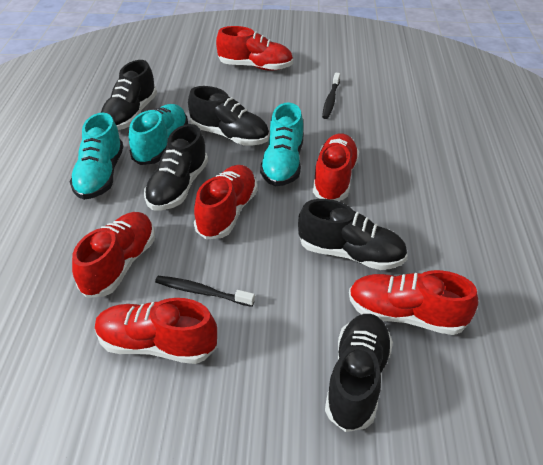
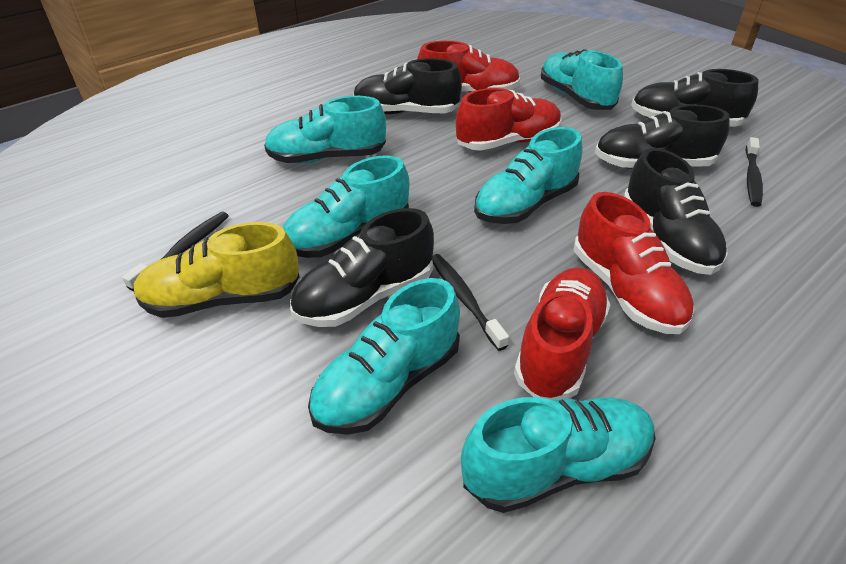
black toothbrush: [155,276,255,307] [322,73,340,119] = 2 -> [122,212,229,291] [432,254,509,351] [745,137,763,207] = 3
red shoe: [72,212,155,298] [95,298,217,364] [194,165,258,240] [216,26,293,71] [313,133,359,201] [349,270,478,335] = 6 -> [417,41,520,93] [456,88,562,151] [514,267,610,399] [574,192,694,334] = 4
turquoise shoe: [69,113,123,200] [129,104,188,165] [260,103,304,186] = 3 -> [264,96,386,163] [283,155,409,258] [308,278,460,435] [461,397,656,513] [474,127,583,224] [541,49,623,110] = 6
yellow shoe: none = 0 -> [134,222,300,318] = 1

